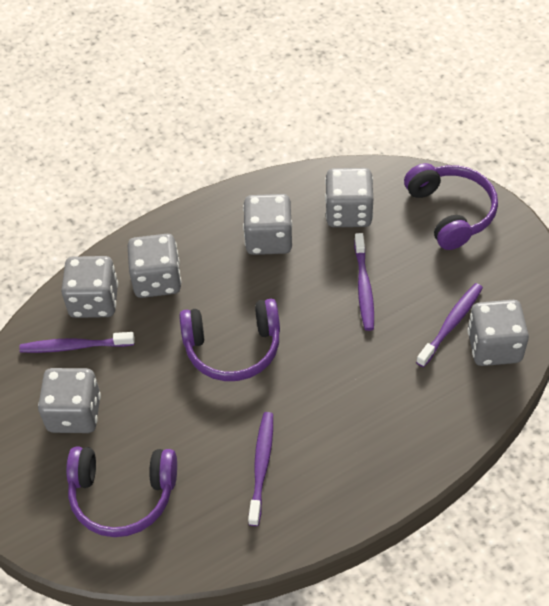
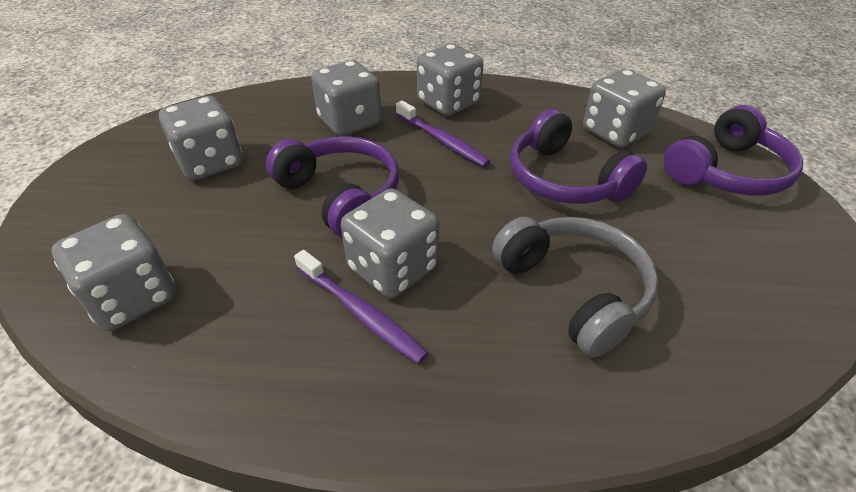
grey headphones: none = 0 -> [492,217,659,357] = 1
purple toothbrush: [19,332,135,353] [248,412,273,526] [354,233,374,331] [416,283,483,367] = 4 -> [294,250,428,364] [396,100,491,167] = 2

